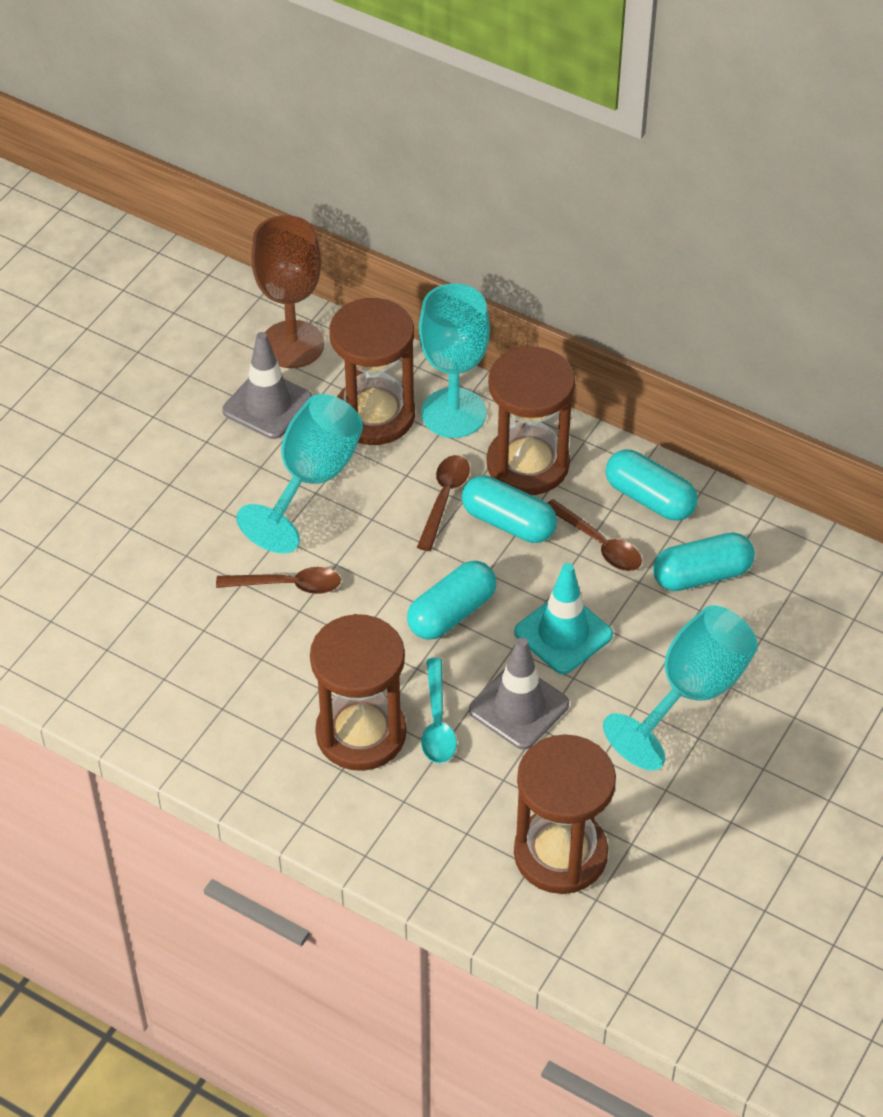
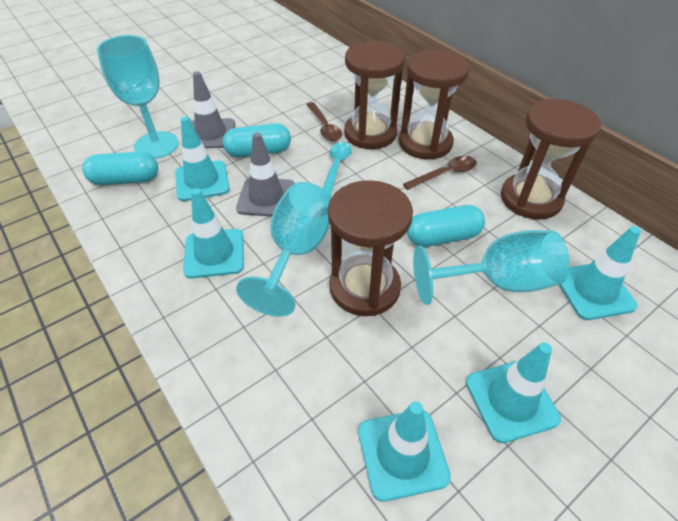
brown goblet: [251,215,324,368] = 1 -> none = 0
brown spoon: [216,567,341,594] [417,455,470,551] [548,499,642,571] = 3 -> [306,102,342,141] [403,156,477,190] = 2
turquoise capsule: [407,561,496,640] [462,476,557,543] [606,450,698,521] [653,532,755,591] = 4 -> [82,152,158,185] [223,123,291,157] [407,205,485,247] = 3
turquoise traffic cone: [514,563,613,674] = 1 -> [175,116,230,201] [183,188,244,279] [358,402,451,502] [466,342,561,443] [559,226,641,320] = 5

